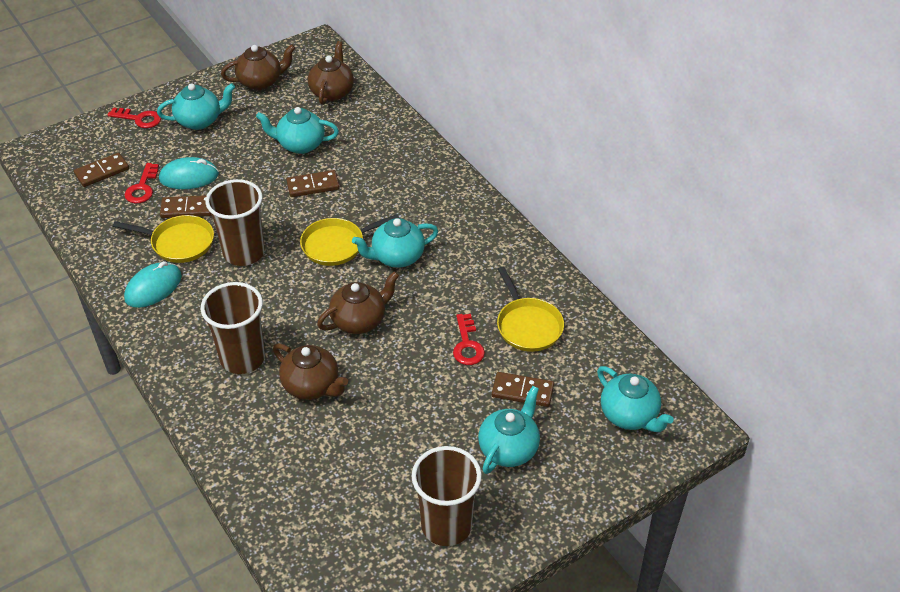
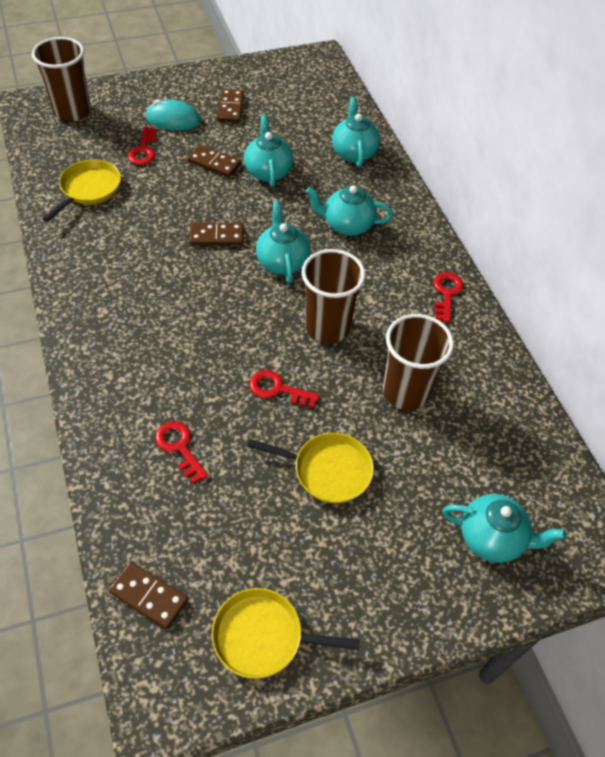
brown teapot: [221,45,295,90] [273,343,348,400] [308,41,354,105] [317,271,399,334] = 4 -> none = 0
red key: [107,107,161,128] [124,163,159,204] [453,314,485,365] = 3 -> [128,127,156,165] [155,421,208,484] [249,370,320,408] [434,272,464,323] = 4
turquoise mouse: [124,261,182,308] [159,157,219,189] = 2 -> [146,100,201,131] = 1

